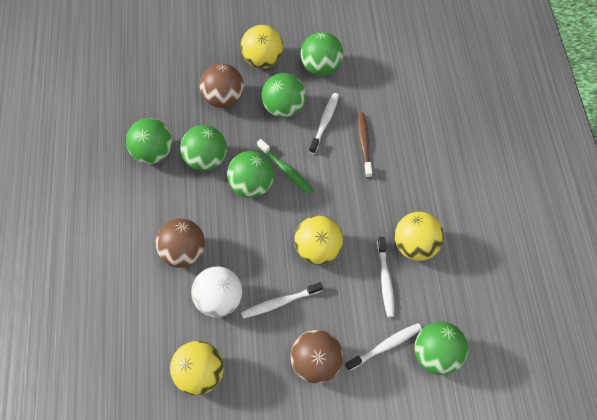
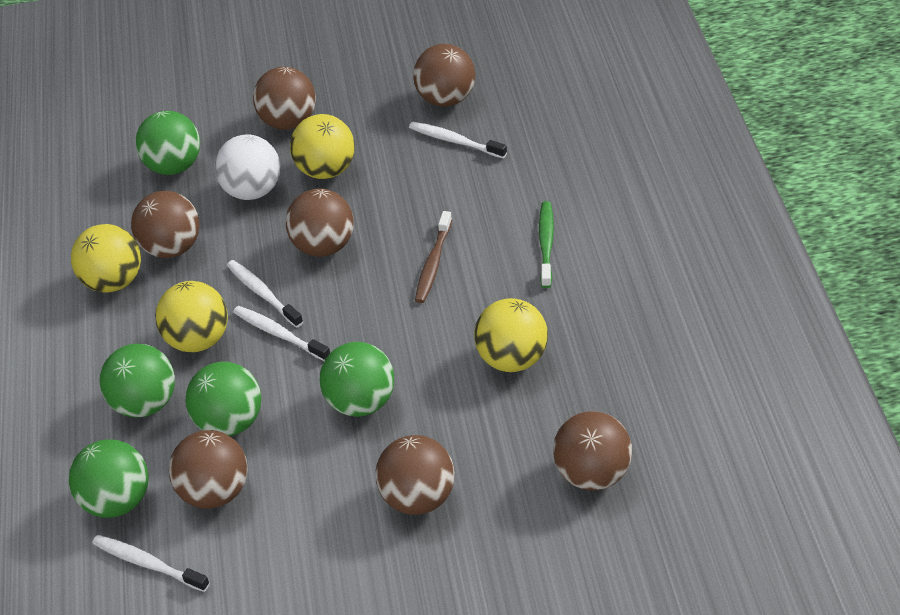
brown ball: [155,219,205,268] [200,63,244,108] [290,330,343,384] = 3 -> [131,191,200,258] [169,430,248,509] [253,67,316,130] [286,189,354,257] [376,435,455,515] [413,44,475,107] [553,411,632,490] = 7
green ball: [126,118,173,164] [180,125,227,171] [227,151,274,198] [262,73,306,118] [301,32,344,76] [415,322,468,375] = 6 -> [69,439,148,518] [100,344,175,417] [135,111,200,175] [185,362,262,436] [319,342,394,417] = 5

